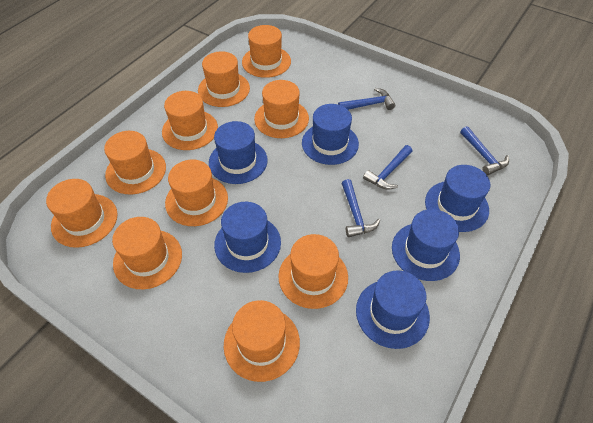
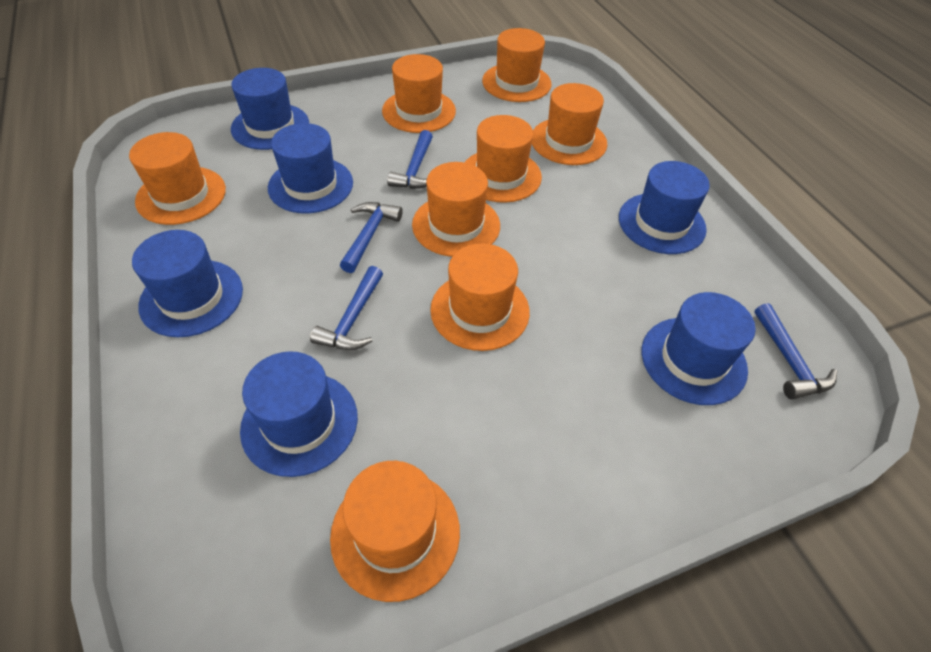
orange hat: [46,179,118,248] [104,131,166,194] [112,217,182,289] [162,91,218,150] [165,160,228,226] [198,51,250,107] [224,300,300,382] [242,25,291,78] [254,80,309,138] [279,234,348,309] = 10 -> [129,132,226,225] [330,461,460,602] [382,54,456,133] [412,162,500,257] [430,243,530,351] [464,115,542,203] [482,28,551,102] [532,83,607,165] = 8

